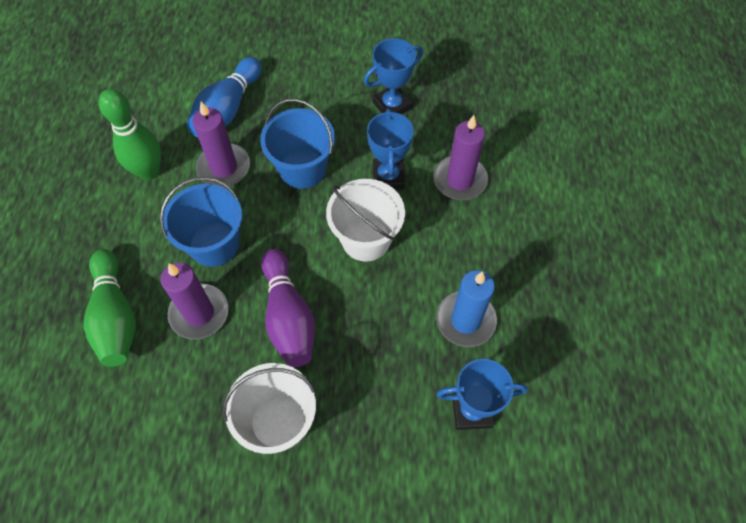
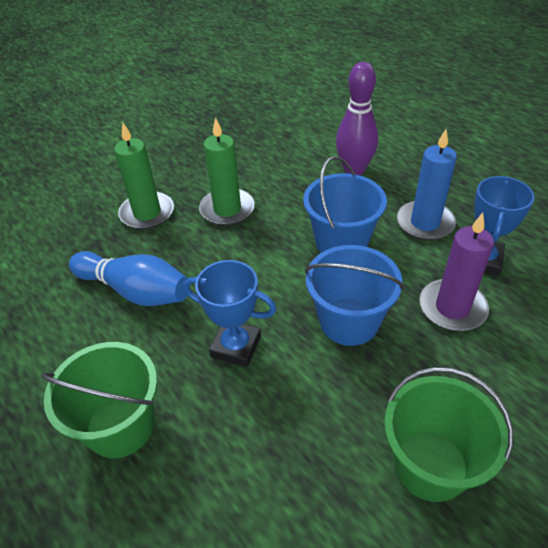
blue trophy: [364,38,423,114] [367,109,414,190] [437,359,528,430] = 3 -> [183,260,277,367] [474,176,535,276] = 2
green bowling pin: [84,249,136,367] [98,89,161,180] = 2 -> none = 0
green bucket: none = 0 -> [41,342,157,458] [384,367,513,502] = 2
green candle: none = 0 -> [114,122,174,230] [199,117,255,226] = 2
purple candle: [160,262,228,340] [192,102,250,187] [434,115,488,200] = 3 -> [419,213,494,331] = 1
white bucket: [222,363,316,454] [326,179,405,261] = 2 -> none = 0

